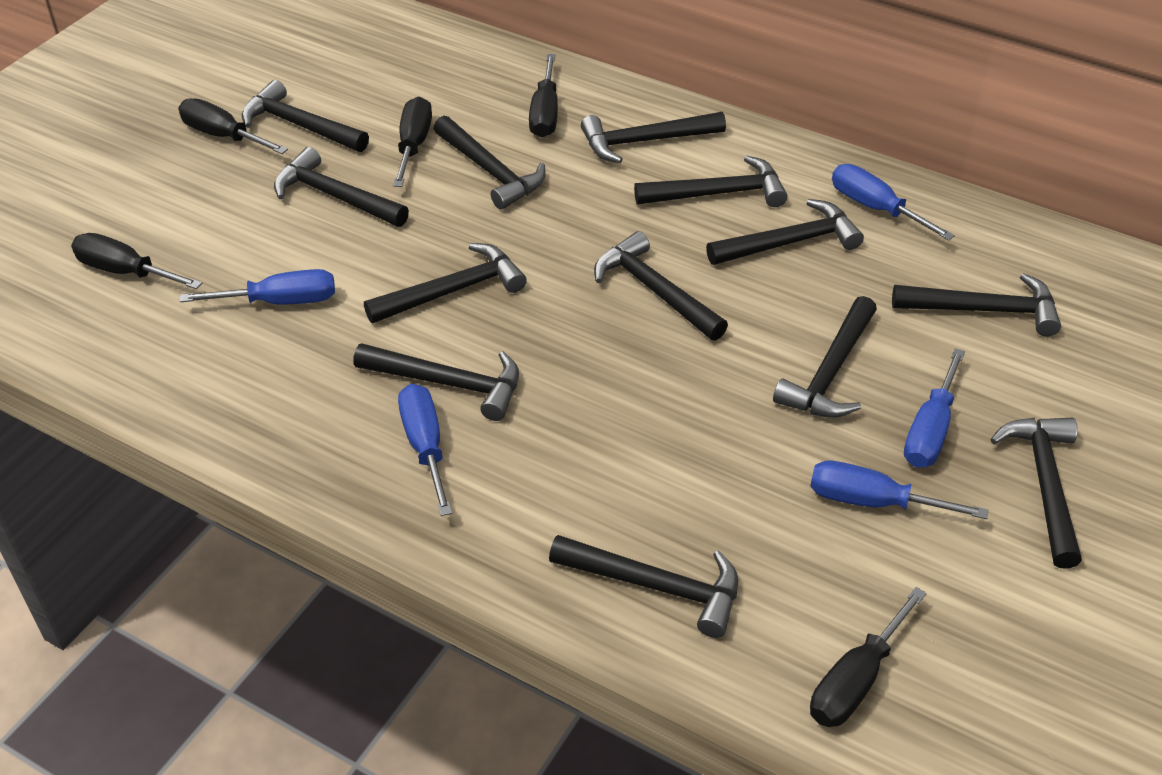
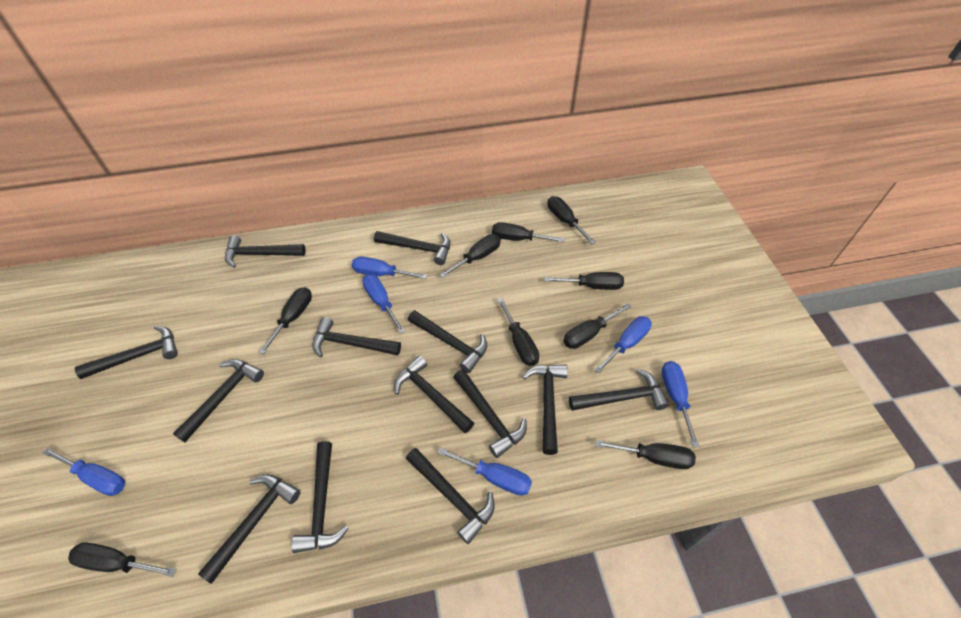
black screwdriver: [71,233,202,289] [178,98,288,154] [393,97,432,187] [529,54,558,138] [810,587,927,727] = 5 -> [68,542,176,577] [258,287,312,355] [440,234,501,278] [492,222,565,242] [497,298,539,366] [545,272,624,290] [548,196,596,244] [563,303,631,349] [595,440,696,469] = 9
blue screwdriver: [180,269,335,305] [398,384,452,516] [810,461,988,519] [832,164,955,241] [904,348,965,468] = 5 -> [43,447,125,496] [352,256,428,279] [362,274,405,334] [437,448,532,496] [594,316,652,374] [661,361,699,447] = 6

